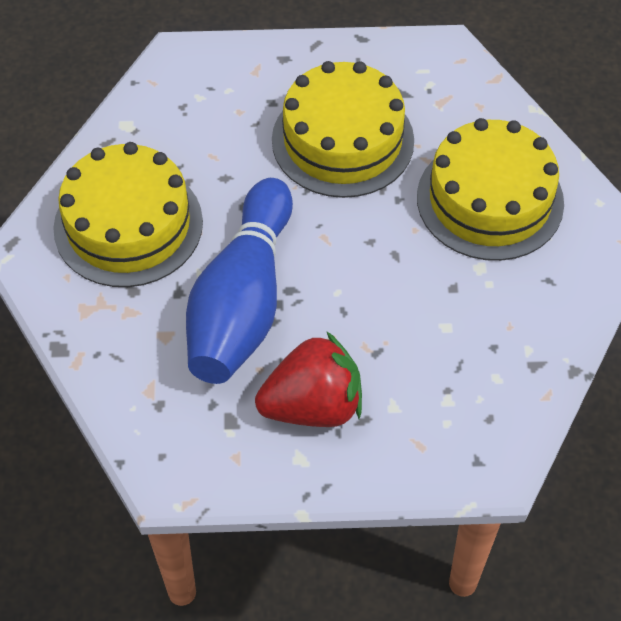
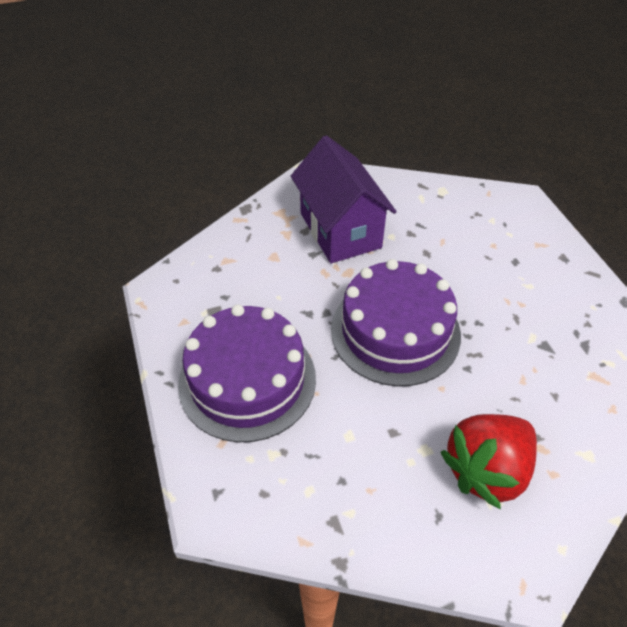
blue bowling pin: [186,178,293,384] = 1 -> none = 0
purple cake: none = 0 -> [178,304,316,442] [331,259,461,387] = 2
purple house: none = 0 -> [291,135,397,264] = 1
yellow cake: [53,142,203,287] [272,61,414,198] [417,118,564,261] = 3 -> none = 0

